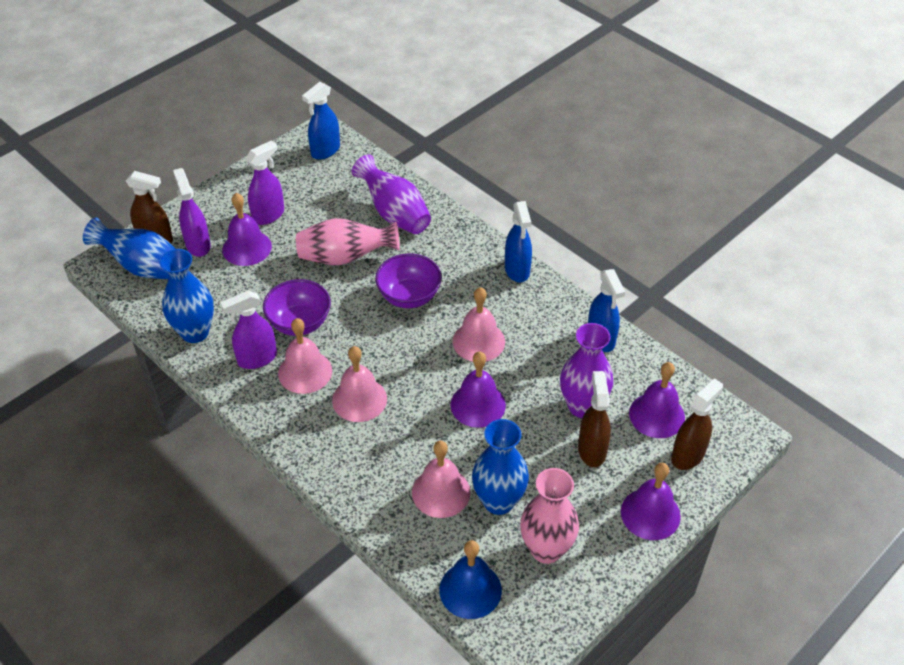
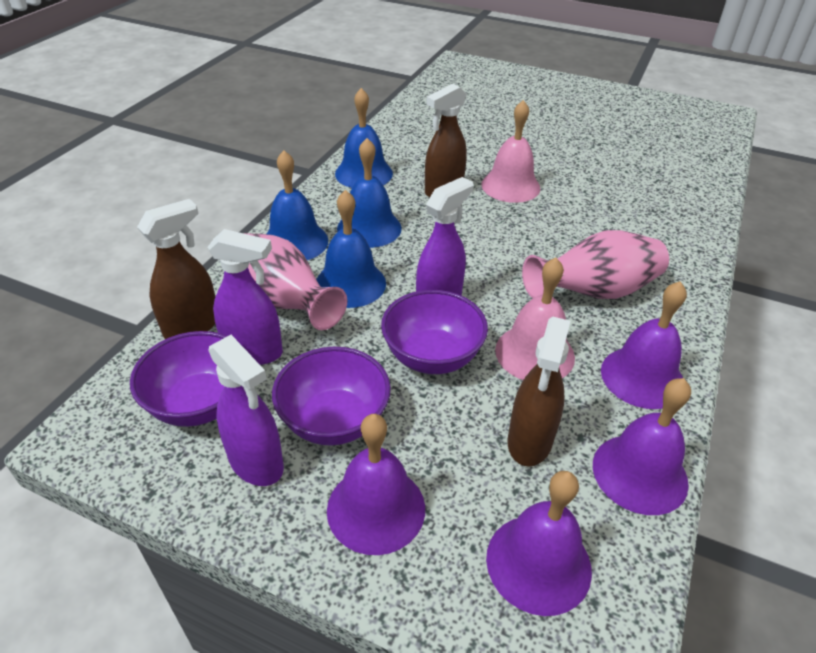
blue bell: [439,540,502,619] = 1 -> [266,150,328,260] [316,190,386,308] [335,88,393,188] [337,138,402,248] = 4
blue spray bottle: [302,82,340,160] [505,201,532,282] [588,269,625,352] = 3 -> none = 0
blue vase: [83,217,176,279] [159,249,214,343] [472,419,529,515] = 3 -> none = 0
pink bell: [278,318,332,394] [332,346,387,422] [412,441,471,518] [453,287,505,362] = 4 -> [481,100,541,203] [495,258,575,380] = 2
purple bowl: [263,279,331,336] [375,253,442,308] = 2 -> [130,331,227,427] [272,347,391,446] [381,290,488,374] = 3
purple vase: [352,154,431,234] [560,323,613,418] = 2 -> none = 0

